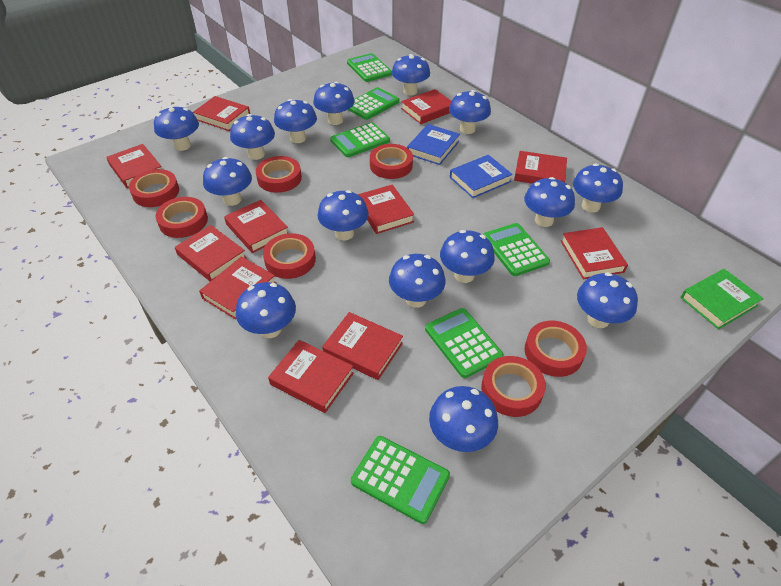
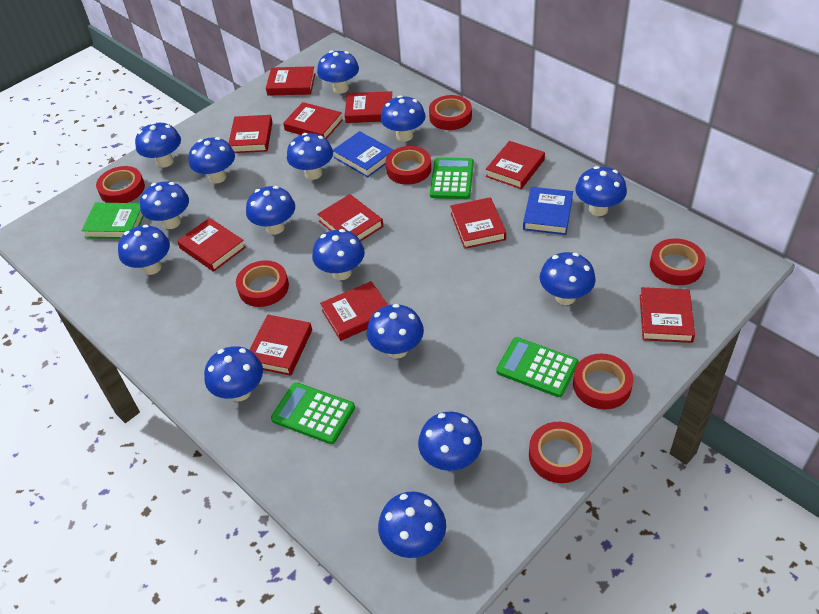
green calculator: [330,122,390,157] [347,53,392,82] [348,87,399,120] [351,436,450,524] [425,308,504,378] [483,223,550,276] = 6 -> [271,382,355,444] [430,157,474,199] [496,337,578,397] = 3

